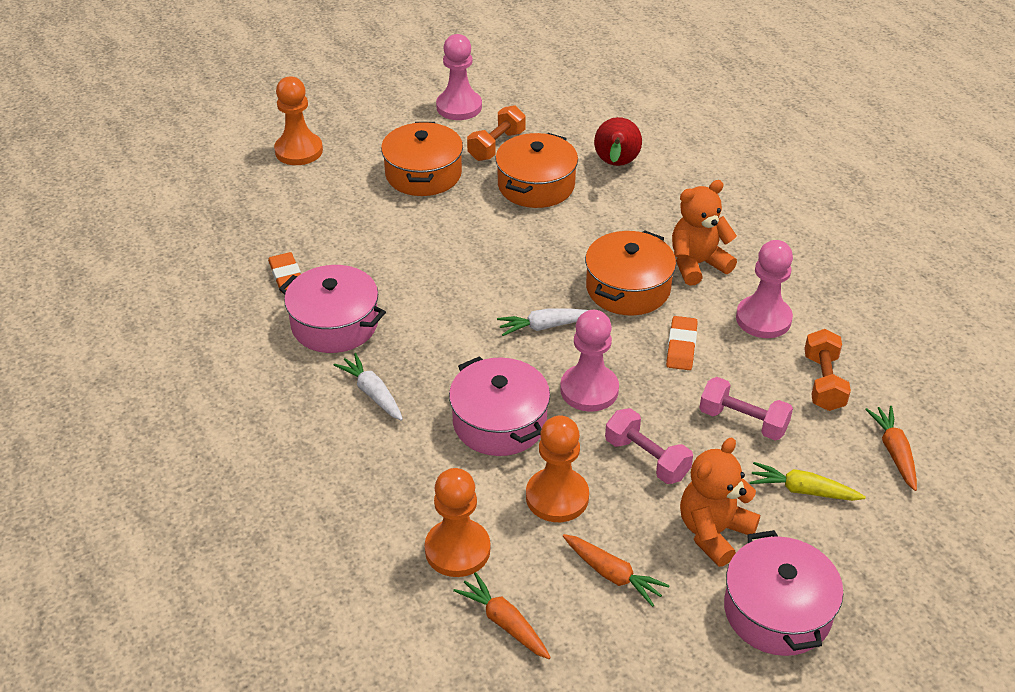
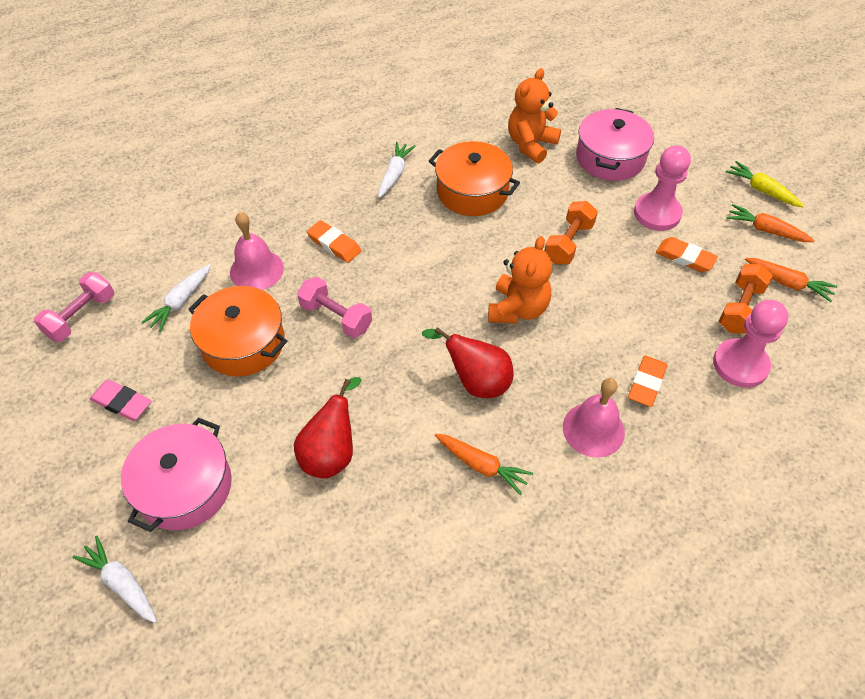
orange eraser: [268,252,301,292] [666,316,698,370] = 2 -> [307,220,361,263] [628,356,667,407] [656,237,718,272] = 3
orange pawn: [274,76,323,165] [425,468,490,577] [526,416,589,522] = 3 -> none = 0
orange pot: [381,122,463,196] [495,133,578,208] [585,230,676,316] = 3 -> [188,286,287,377] [429,141,520,216] = 2
pink bell: none = 0 -> [230,212,284,290] [563,378,625,458] = 2
pink eraser: none = 0 -> [90,379,151,421] = 1
pink pawn: [436,34,482,120] [560,310,619,412] [736,240,793,338] = 3 -> [634,145,691,231] [713,300,788,388] = 2
pink pot: [279,265,386,353] [449,356,550,456] [724,530,843,656] = 3 -> [121,417,232,532] [576,108,654,181] = 2
red pear: [594,117,642,166] = 1 -> [294,377,361,479] [422,327,514,398] = 2
white carrot: [334,353,403,421] [497,308,588,336] = 2 -> [73,536,157,623] [141,264,211,332] [378,142,415,198] = 3

